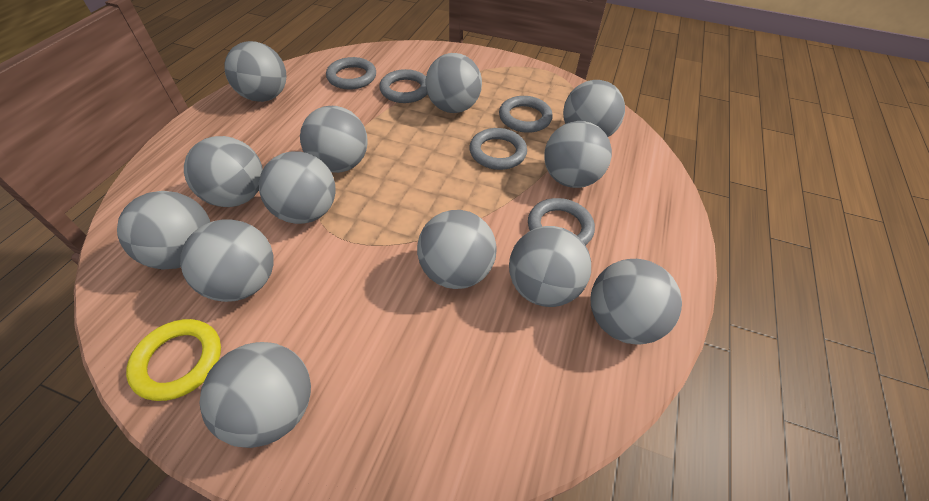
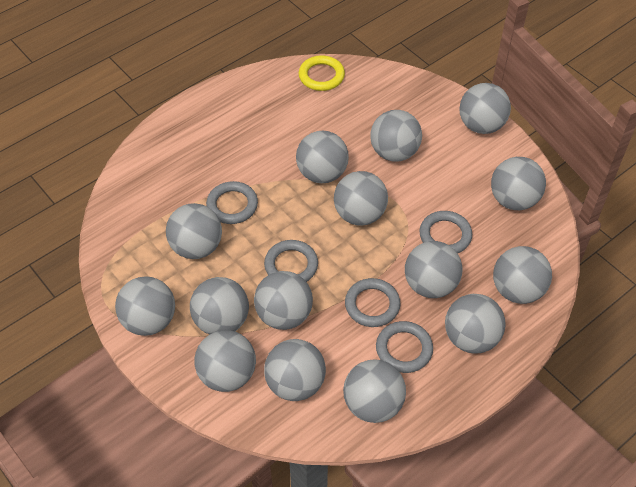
grey ball: [117,191,210,270] [180,220,274,302] [184,136,263,207] [200,342,311,448] [224,41,287,102] [259,151,336,224] [300,106,368,173] [417,210,497,289] [425,53,482,113] [509,226,591,307] [544,121,612,188] [563,80,625,137] [591,259,682,345] = 13 -> [115,276,175,336] [166,203,222,259] [190,277,249,334] [194,330,256,392] [254,271,313,330] [264,339,326,401] [296,131,349,183] [334,171,388,226] [343,359,406,423] [370,110,422,162] [405,241,462,298] [445,294,506,353] [459,83,511,134] [491,157,546,210] [493,246,552,304] = 15

